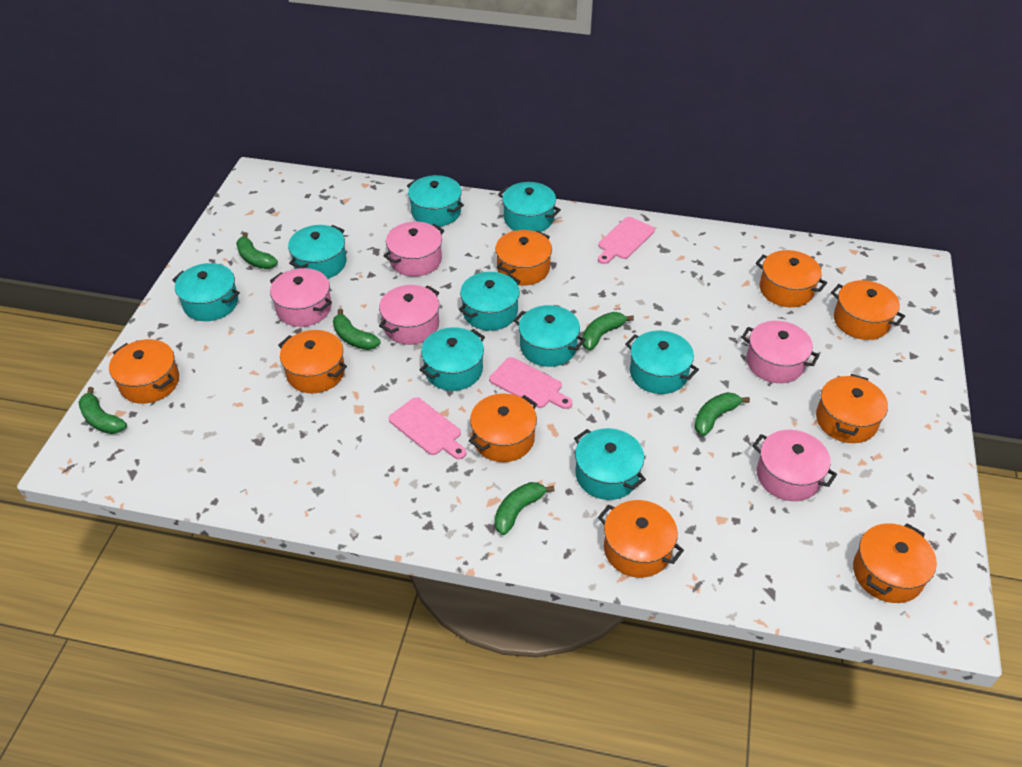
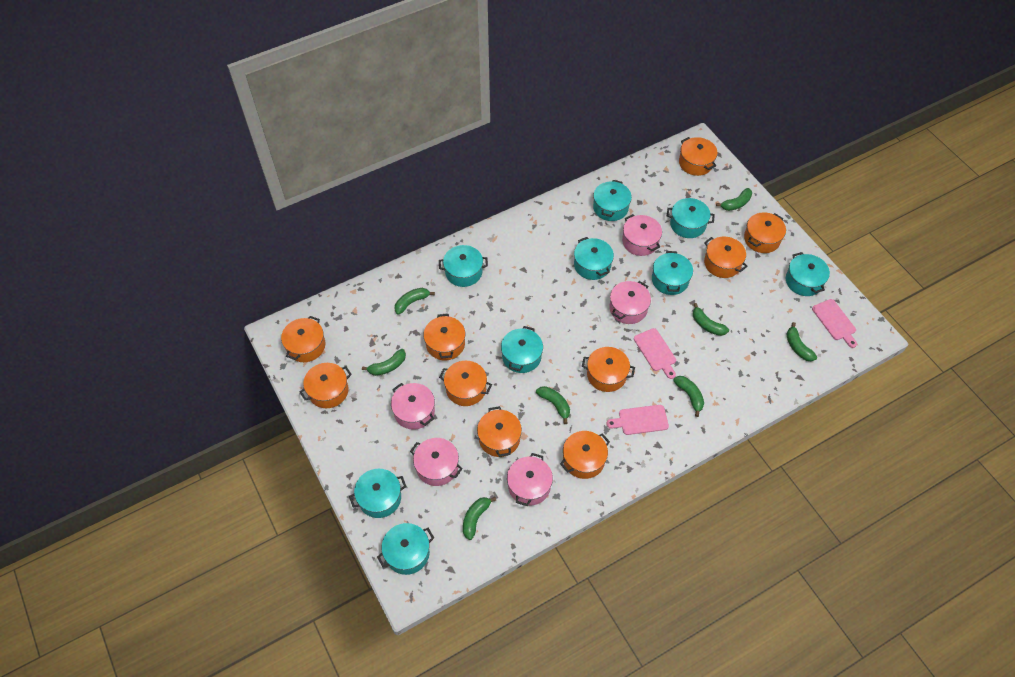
green banana: [79,387,127,434] [236,232,278,269] [333,309,381,350] [494,482,555,535] [582,312,634,350] [694,392,750,436] = 6 -> [362,349,406,376] [395,288,435,315] [463,497,496,540] [536,386,570,424] [673,376,704,417] [693,303,729,336] [716,188,752,211] [786,322,817,361] = 8
orange pot: [109,339,179,404] [278,330,347,393] [469,393,537,462] [495,230,552,286] [598,500,684,578] [756,250,827,307] [816,374,888,443] [831,280,905,340] [853,523,937,603] = 9 -> [281,316,325,362] [300,363,352,408] [423,314,465,360] [439,361,492,406] [477,406,522,457] [560,431,610,479] [582,347,635,392] [679,137,717,176] [704,237,748,278] [744,212,786,253] = 10

